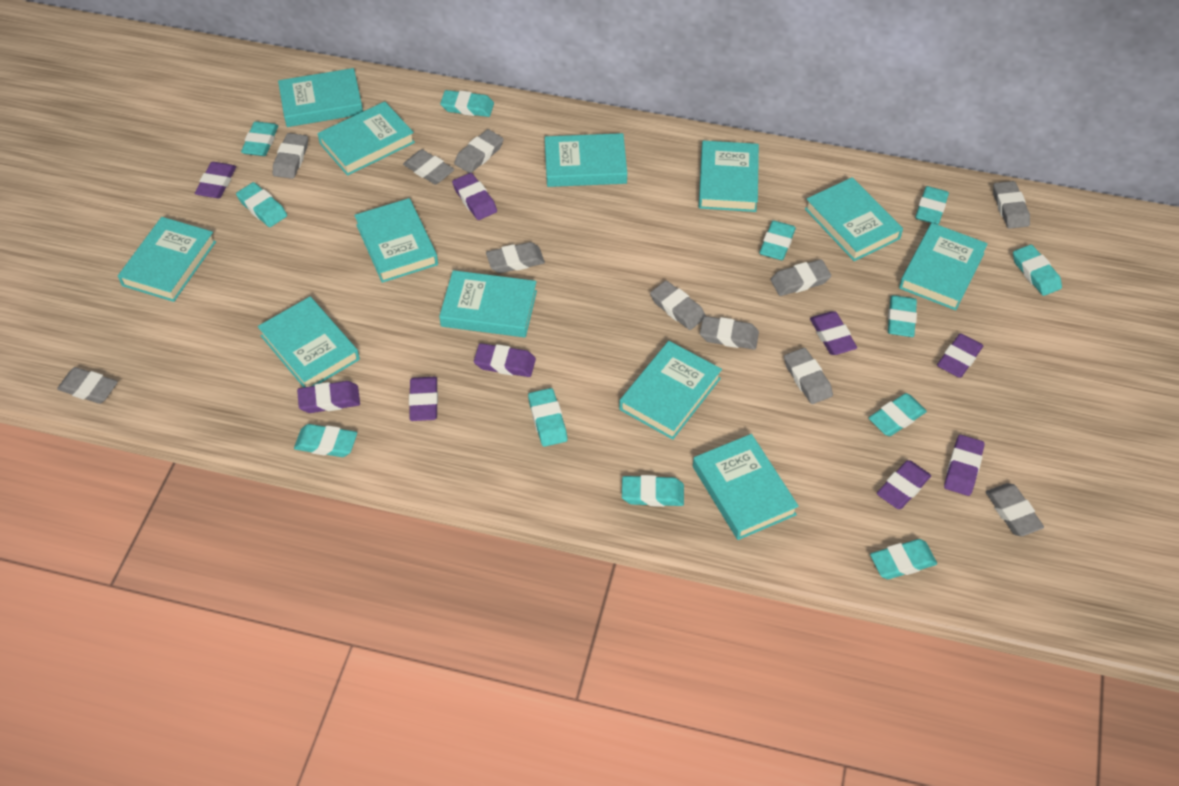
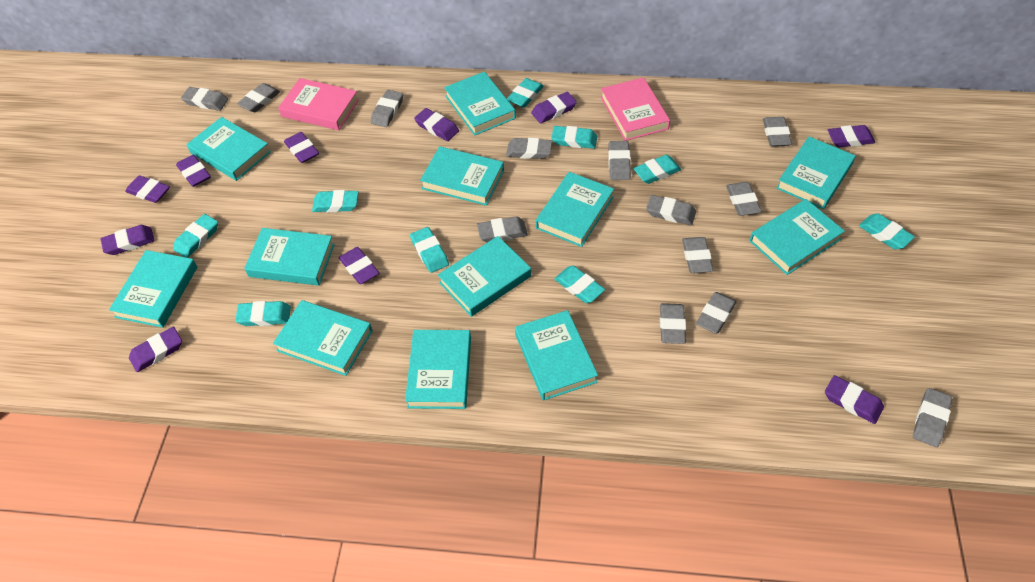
grey eraser: [57,367,118,404] [273,133,308,179] [403,149,454,184] [454,129,504,173] [486,242,545,273] [650,281,706,330] [700,316,759,350] [771,259,831,296] [784,348,833,404] [986,483,1044,536] [993,181,1030,229] = 11 -> [181,87,228,111] [237,83,281,112] [371,90,403,127] [477,217,528,242] [506,138,552,159] [608,141,631,180] [646,195,696,225] [660,303,686,344] [682,237,713,273] [696,292,737,334] [726,182,762,216] [763,117,792,146] [913,388,952,447] = 13
pink book: none = 0 -> [278,78,359,130] [601,77,670,141] = 2
purple eraser: [195,162,236,198] [297,381,360,413] [409,377,438,421] [452,173,497,220] [474,343,536,377] [810,311,857,355] [877,460,931,509] [937,333,983,378] [944,435,985,496] = 9 -> [100,225,155,255] [125,175,170,203] [129,327,182,372] [176,155,210,187] [284,132,319,163] [339,247,379,284] [414,108,459,141] [531,92,577,123] [825,375,884,424] [828,125,875,147] = 10
turquoise eraser: [236,182,287,227] [241,121,278,156] [294,424,357,457] [440,90,494,117] [528,388,567,447] [622,475,684,507] [759,221,796,260] [869,393,927,436] [870,539,937,579] [888,295,917,337] [915,186,949,225] [1013,244,1062,296] = 12 -> [173,214,218,258] [235,301,291,326] [312,190,359,213] [410,227,449,273] [507,78,544,108] [551,126,597,149] [554,266,605,303] [633,155,681,184] [859,213,915,249] = 9

